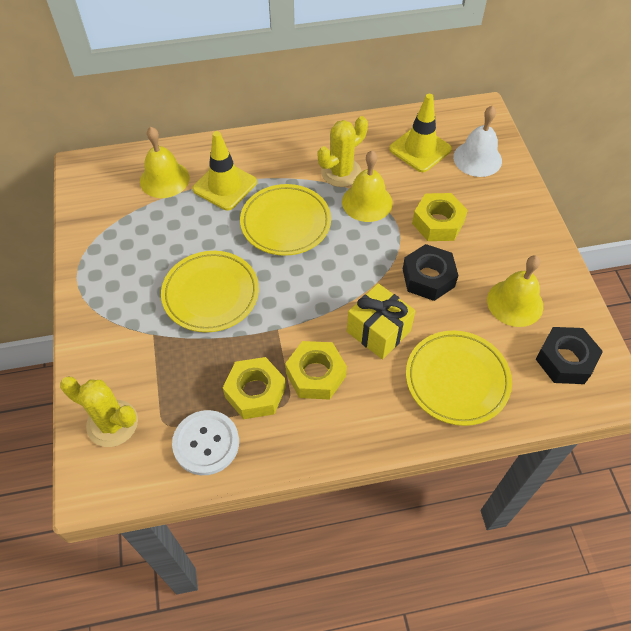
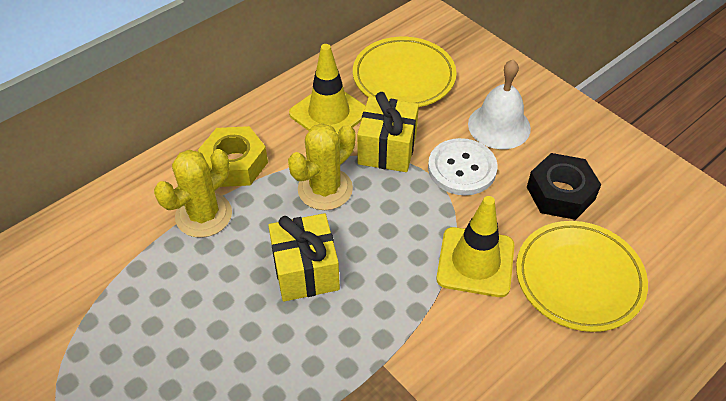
black nut: [403,244,459,301] [536,327,603,384] = 2 -> [527,153,601,220] = 1
yellow bell: [140,127,190,198] [342,150,393,222] [487,255,543,327] = 3 -> none = 0
yellow gift: [347,283,415,359] = 1 -> [268,213,340,302] [357,92,419,172] = 2
yellow nut: [223,357,286,419] [285,341,347,399] [412,193,468,241] = 3 -> [198,126,268,187] = 1
yellow plate: [161,251,259,332] [240,184,331,256] [406,330,512,426] = 3 -> [353,37,456,107] [516,221,648,332] = 2

